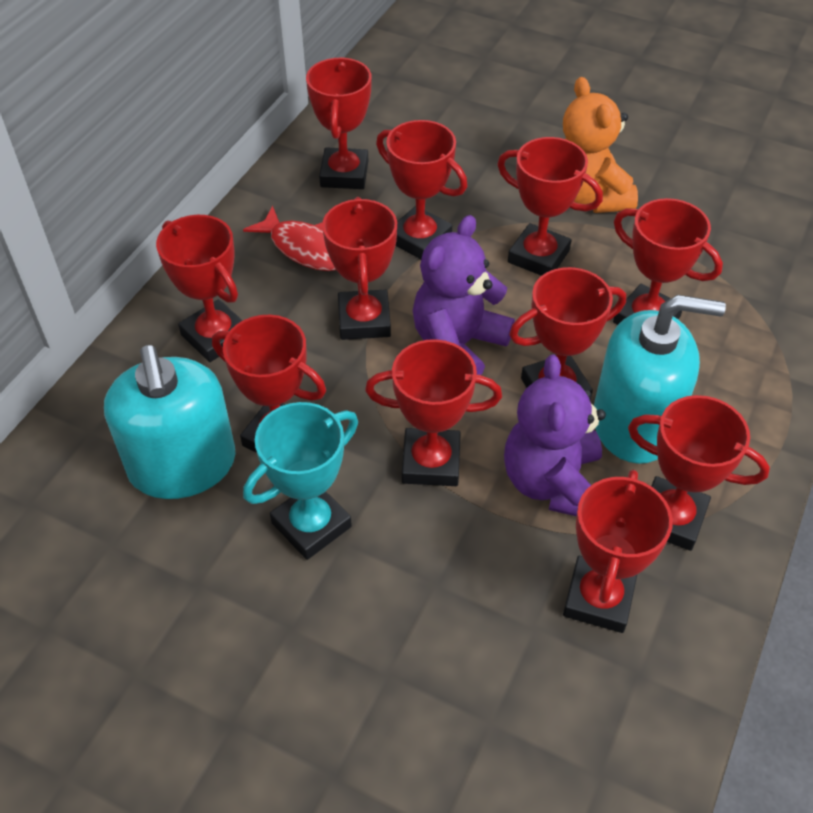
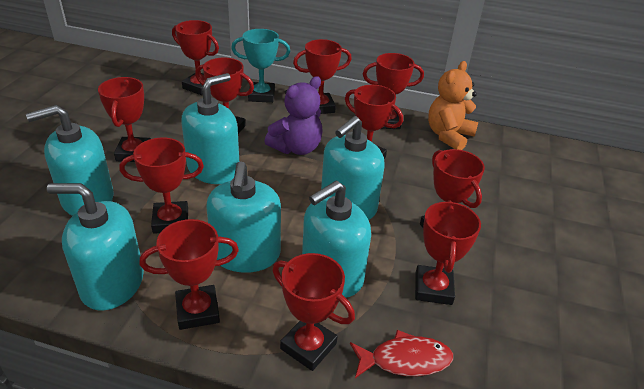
purple teddy bear: [413,215,515,375] [504,355,606,516] = 2 -> [264,76,323,155] = 1
turquoise soap dispenser: [104,345,236,499] [594,295,726,464] = 2 -> [26,105,114,216] [47,183,144,311] [182,73,239,184] [207,161,281,273] [302,181,371,298] [321,116,385,220] = 6

